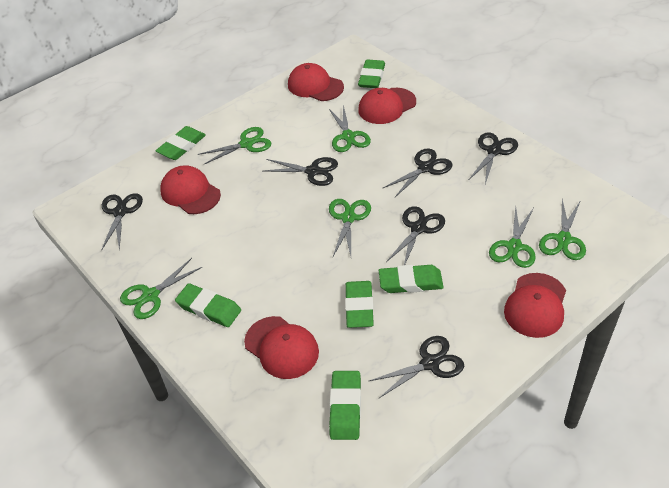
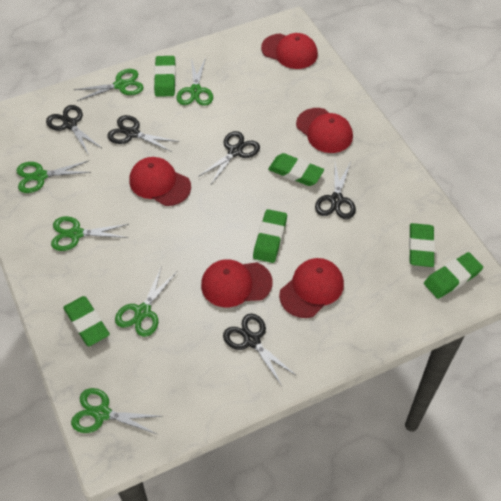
black scissors: [101,193,143,251] [264,157,338,186] [369,336,464,398] [383,148,453,197] [386,206,445,265] [469,132,518,184] = 6 -> [46,105,103,154] [107,115,179,152] [198,131,260,186] [223,314,297,386] [315,162,356,219] = 5

